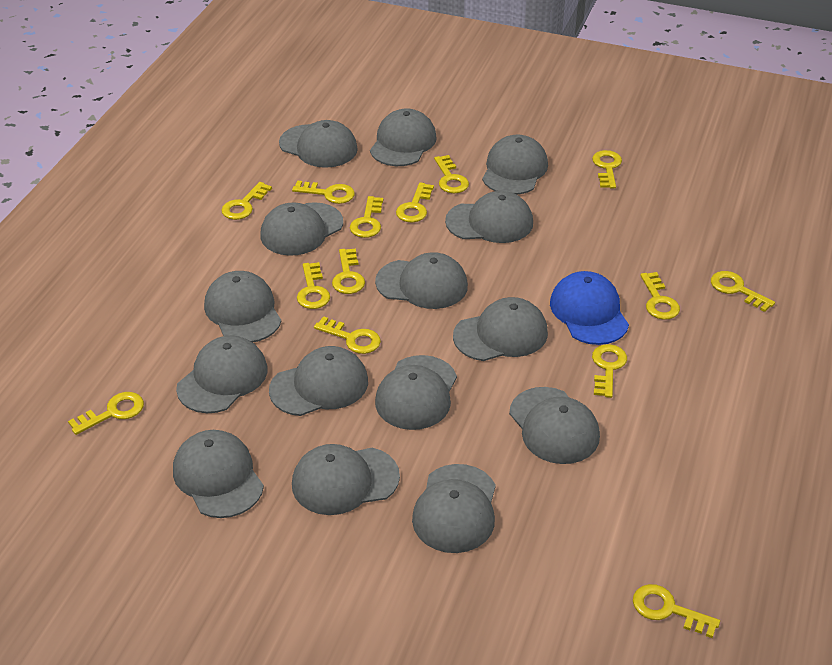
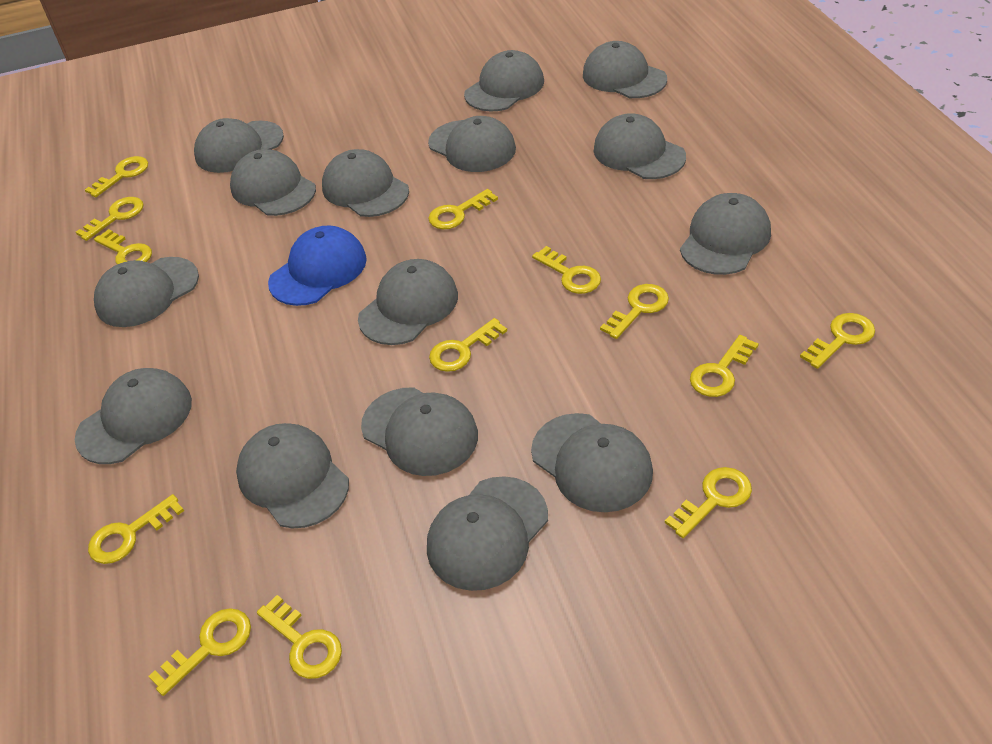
yellow key: [68,392,144,435] [221,182,272,220] [292,181,355,204] [297,262,330,309] [314,316,381,354] [332,248,365,294] [350,196,383,238] [396,182,434,222] [434,155,469,193] [592,150,622,188] [592,344,627,398] [633,584,720,638] [640,272,680,320] [711,271,775,312] = 14 -> [76,197,144,241] [85,156,148,197] [88,494,184,564] [94,229,152,264] [148,608,251,696] [257,595,342,679] [428,189,498,229] [429,318,507,372] [532,246,601,294] [600,284,669,339] [665,467,752,538] [690,335,759,397] [800,313,875,369] = 13

